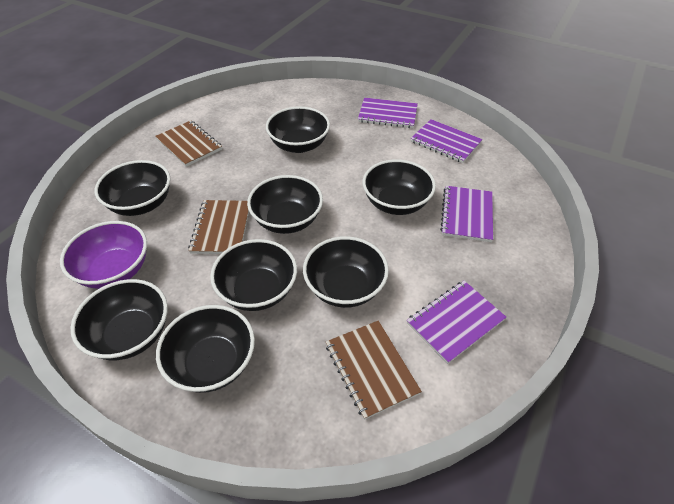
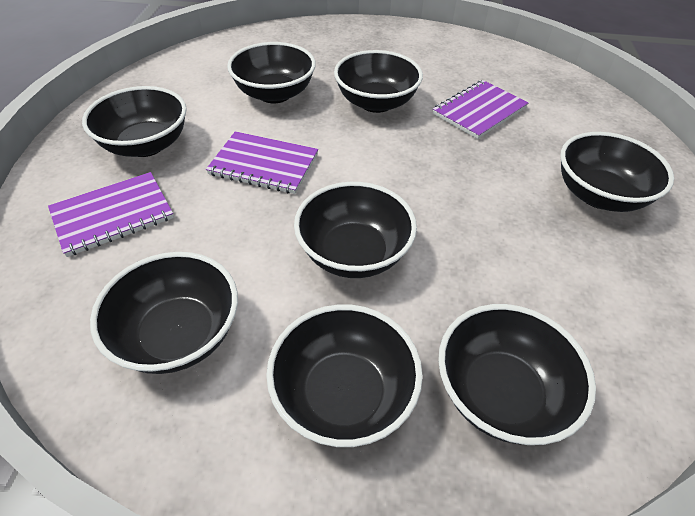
brown notebook: [155,120,222,167] [188,200,249,254] [326,320,422,420] = 3 -> none = 0
purple bowl: [60,221,147,289] = 1 -> none = 0
purple notebook: [358,98,418,128] [407,281,507,364] [411,119,483,163] [440,186,493,242] = 4 -> [48,172,174,257] [206,131,318,194] [433,80,528,139] = 3

